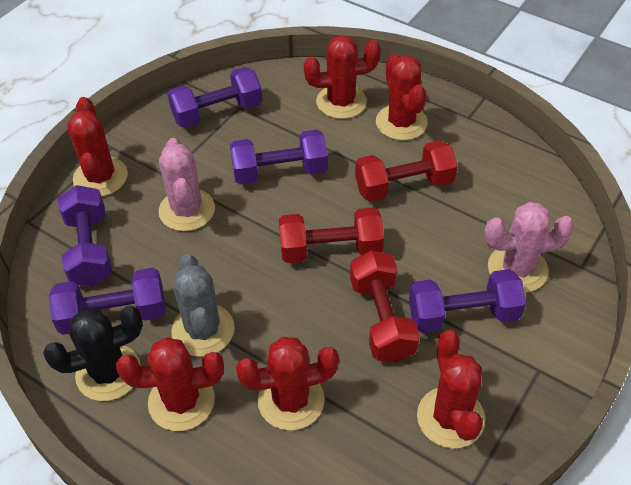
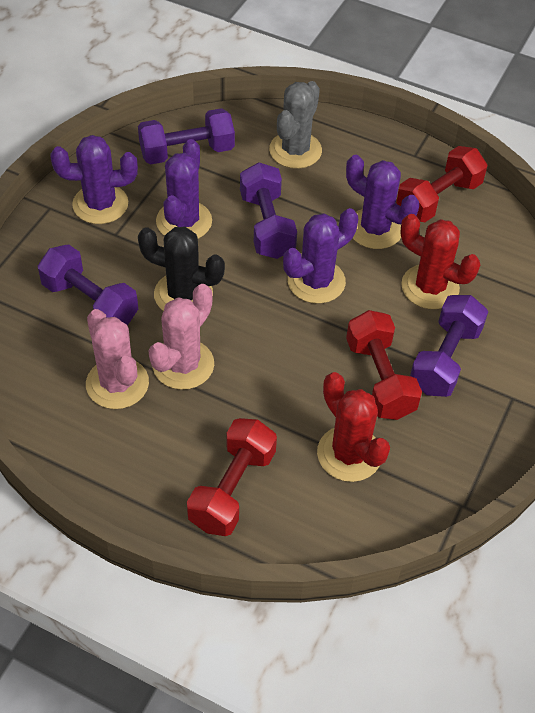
purple cactus: none = 0 -> [51,135,138,224] [156,139,212,239] [283,208,358,304] [346,155,419,249] = 4
purple dumbbell: [49,268,165,335] [58,185,112,287] [167,67,262,128] [230,130,328,185] [409,269,526,333] = 5 -> [38,244,138,326] [138,108,235,164] [240,162,297,259] [410,295,488,397] = 4
red cactus: [67,97,128,197] [116,337,224,431] [236,337,339,430] [304,35,381,119] [376,54,428,141] [417,330,486,449] = 6 -> [317,372,390,482] [400,214,480,309] = 2

